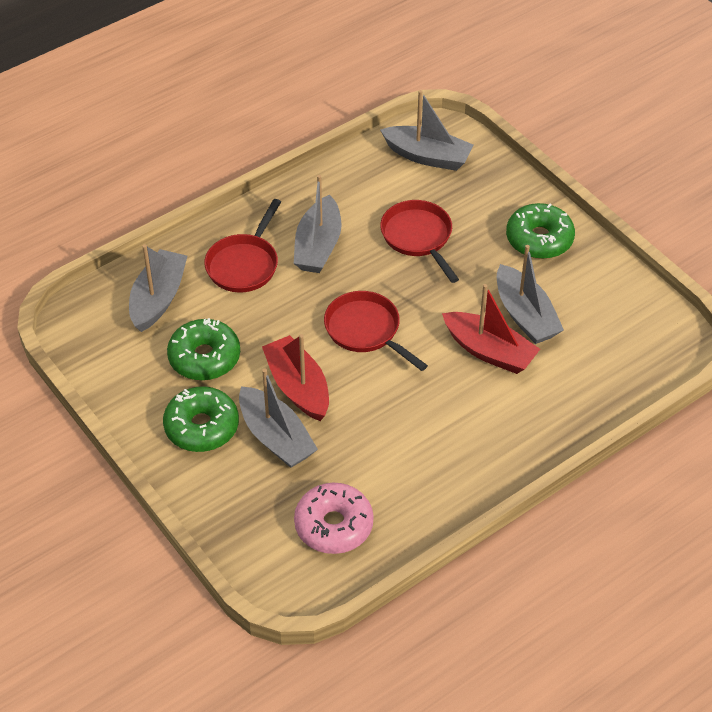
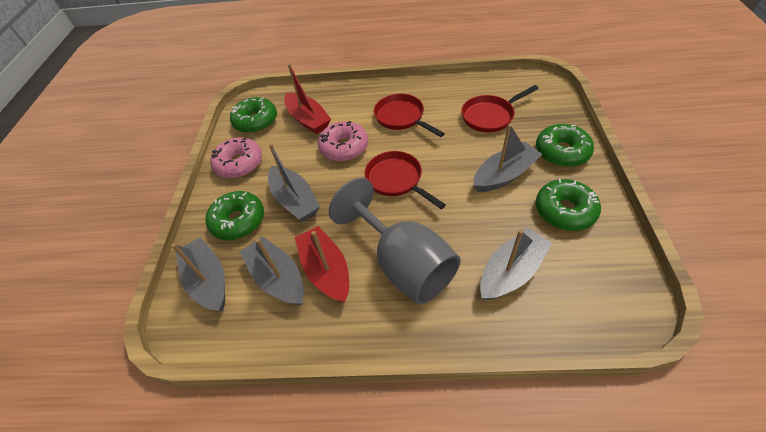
green donut: [163,386,239,452] [167,318,240,381] [506,203,575,259] = 3 -> [206,191,264,240] [230,97,277,133] [536,124,594,167] [536,179,601,231] = 4
grey goblet: none = 0 -> [329,178,461,304] = 1
pink donut: [294,483,374,554] = 1 -> [210,137,262,178] [318,121,368,161] = 2

